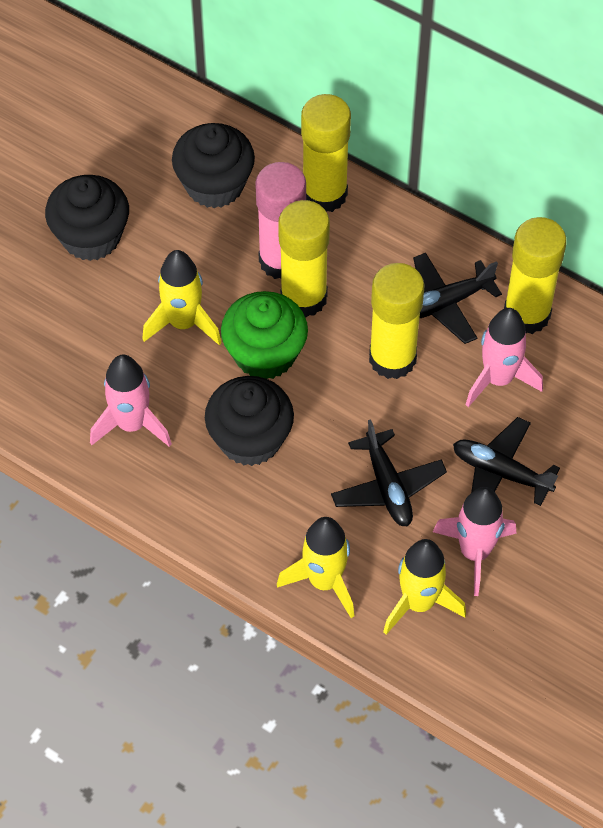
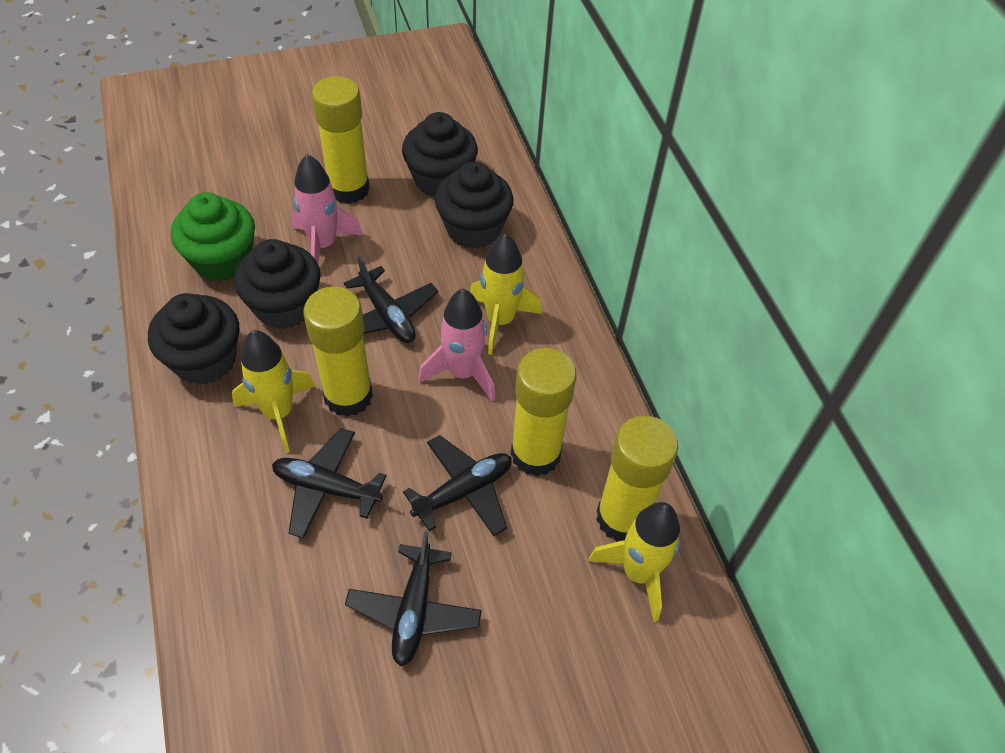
black cupcake: [45,175,129,261] [172,123,255,208] [205,376,294,466] = 3 -> [148,293,239,385] [234,239,321,329] [402,112,478,197] [435,162,513,249] = 4
black plane: [331,419,447,527] [413,253,502,344] [453,417,560,506] = 3 -> [272,428,386,539] [344,256,438,343] [345,531,482,667] [403,435,512,536] = 4
pink glue stick: [255,162,306,279] = 1 -> none = 0
pink rocket: [90,355,172,447] [433,487,516,596] [466,308,543,407] = 3 -> [291,154,363,264] [418,289,495,402] = 2

